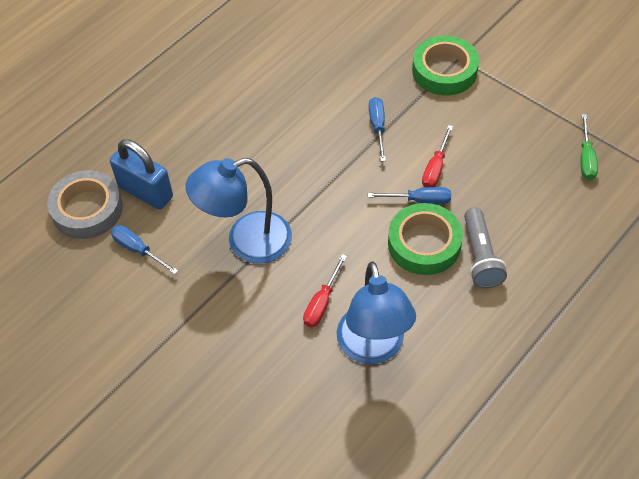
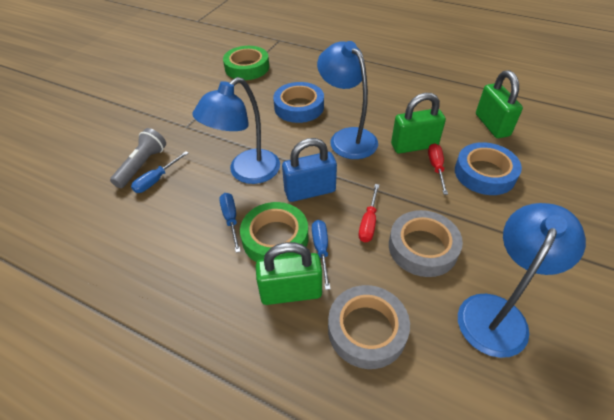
blue lamp: [185,158,292,264] [337,261,416,364] = 2 -> [192,77,280,184] [317,41,378,159] [458,203,586,358] = 3
blue tape: none = 0 -> [273,82,324,123] [455,142,522,195] = 2
green padlock: none = 0 -> [256,242,322,305] [391,93,446,154] [476,70,523,138] = 3
green screwdriver: [580,114,598,180] = 1 -> none = 0
grey tape: [47,170,123,239] = 1 -> [328,285,410,369] [389,210,463,277] = 2

